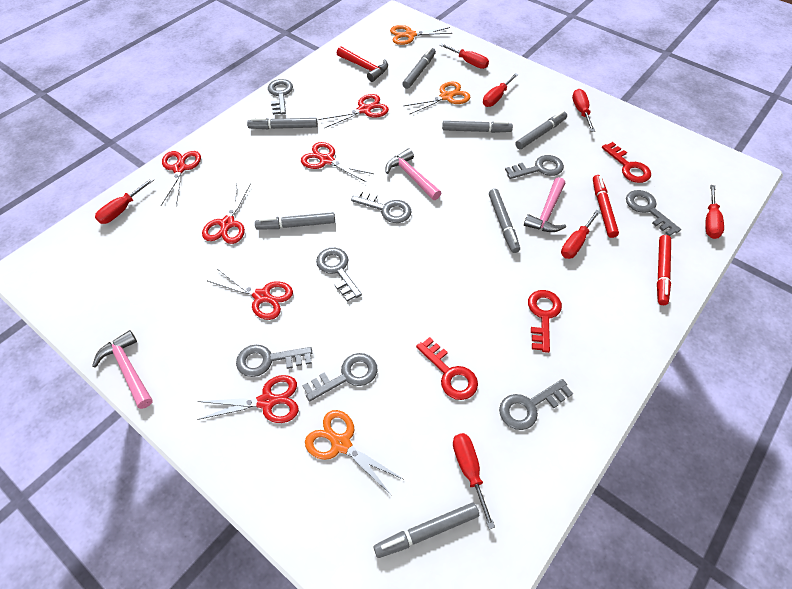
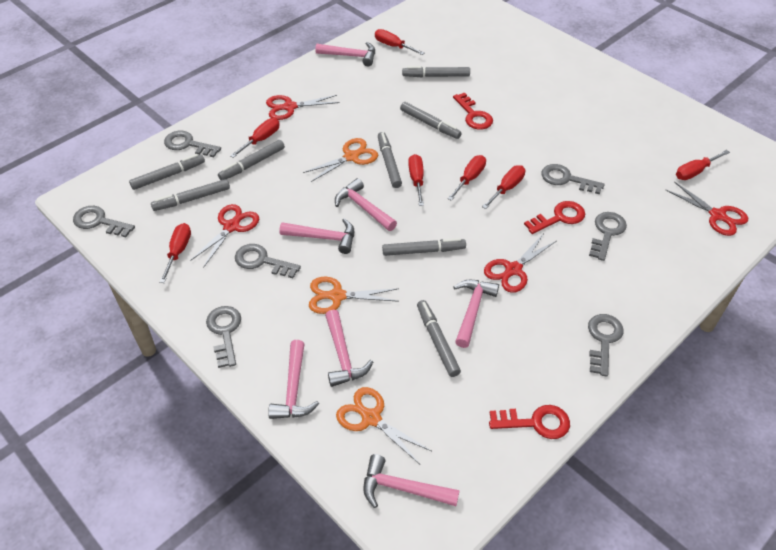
grey key: [236,345,312,377] [268,79,293,115] [302,353,377,402] [316,248,362,302] [351,190,412,223] [499,379,573,430] [505,155,564,179] [626,190,681,236] = 8 -> [73,206,135,237] [164,131,221,157] [206,306,241,368] [235,244,301,278] [541,164,605,194] [588,314,623,377] [589,212,627,261] = 7
grey marker: [247,118,318,129] [255,212,335,230] [373,502,479,558] [402,47,436,89] [442,121,513,133] [489,189,520,253] [515,111,567,149] = 7 -> [129,154,205,190] [151,179,230,211] [218,140,285,180] [378,132,402,188] [382,238,466,256] [400,102,462,139] [402,66,470,77] [417,300,461,377] = 8
pink hammer: [92,330,153,409] [386,149,441,200] [524,177,566,232] = 3 -> [268,340,319,419] [279,218,354,254] [315,42,375,66] [325,309,373,387] [335,178,397,231] [363,454,460,508] [453,280,499,348] = 7
red hammer: [337,46,388,82] = 1 -> none = 0
red marker: [593,175,619,238] [657,235,671,305] = 2 -> none = 0
red scissors: [161,151,201,206] [197,375,299,423] [202,183,251,244] [208,268,293,320] [301,142,374,182] [319,94,389,128] = 6 -> [190,204,259,268] [266,95,340,120] [484,235,556,293] [666,181,748,236] = 4

